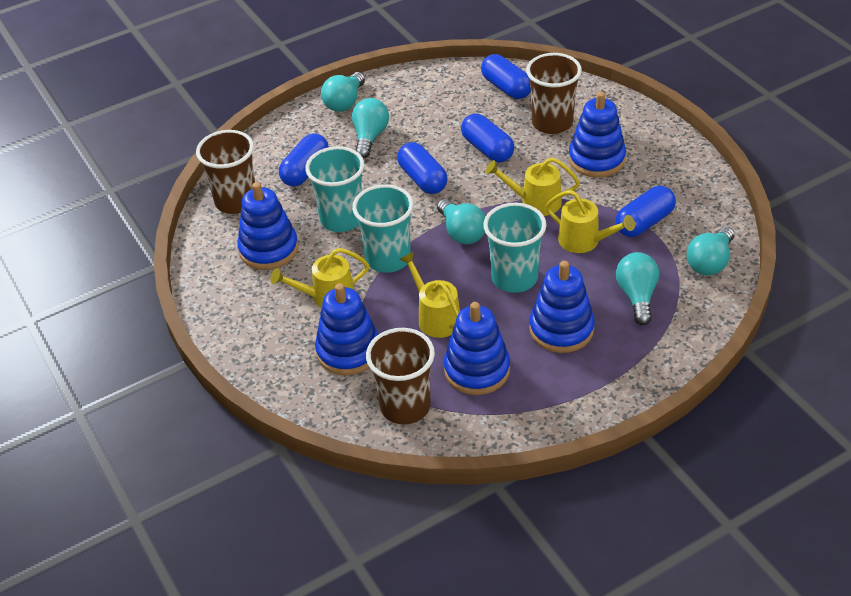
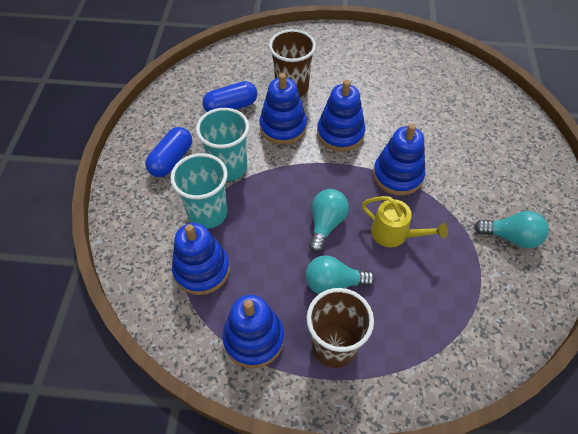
blue capsule: [279,133,329,186] [397,142,448,194] [461,114,514,162] [481,54,531,99] [615,186,676,237] = 5 -> [145,127,192,177] [202,81,257,112] = 2
brown cup: [196,130,255,214] [366,328,435,424] [526,53,582,134] = 3 -> [269,29,316,97] [307,288,374,368] = 2
turquoise cup: [305,146,364,232] [352,184,414,273] [483,203,547,293] = 3 -> [170,153,228,229] [196,108,249,181] = 2
turquoise light bulb: [321,72,365,112] [352,98,389,158] [437,199,486,244] [616,252,659,325] [686,227,734,276] = 5 -> [305,255,375,294] [309,189,349,253] [474,211,549,248] = 3
yellow watering can: [271,248,369,308] [399,252,460,338] [485,158,580,216] [546,190,635,253] = 4 -> [362,196,448,247] = 1

